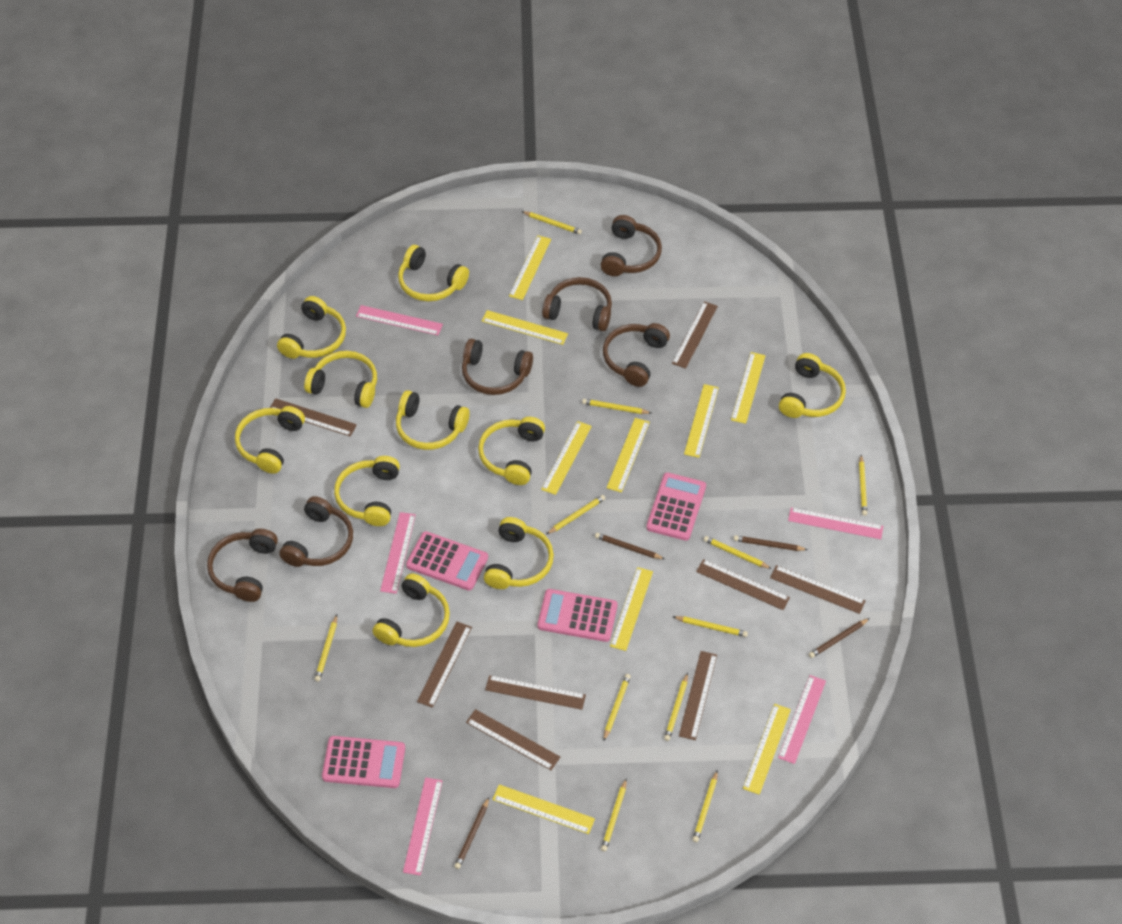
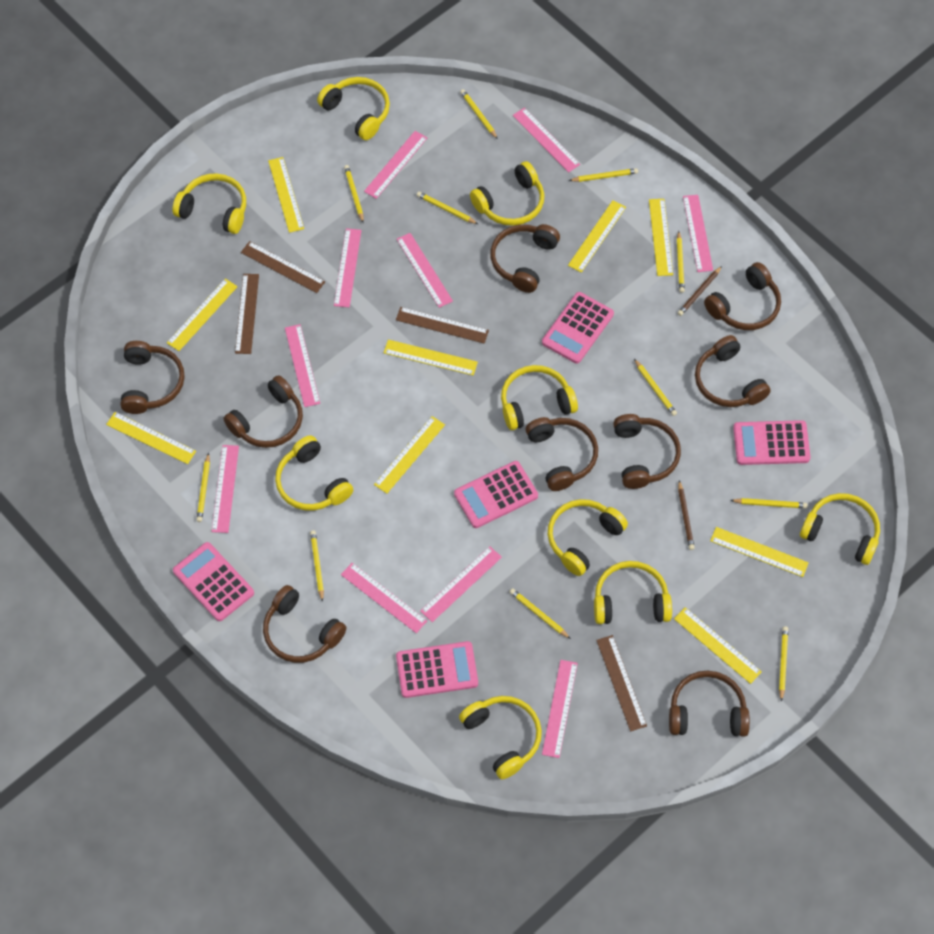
brown headphones: [207,529,278,602] [279,496,353,567] [462,339,533,395] [542,277,612,331] [601,215,662,276] [603,323,670,387] = 6 -> [120,341,185,414] [223,375,303,448] [263,585,346,663] [490,224,560,293] [526,417,598,491] [613,414,681,489] [669,671,750,737] [695,335,771,407] [704,262,781,330] = 9
brown pencil: [454,797,489,869] [595,533,664,559] [734,535,808,551] [809,618,870,658] = 4 -> [678,266,722,316] [678,481,695,550] = 2
brown ruler: [270,398,357,436] [417,622,472,708] [466,709,560,770] [485,675,586,710] [672,301,718,369] [679,651,717,740] [696,559,790,610] [770,565,866,614] = 8 -> [235,274,259,354] [241,241,325,293] [396,307,489,344] [596,635,647,731] = 4
pink calculator: [322,736,405,788] [406,531,488,591] [538,589,617,642] [646,472,706,540] = 4 -> [173,542,254,621] [396,641,478,698] [454,461,538,528] [542,292,614,364] [733,420,810,465] = 5
pink ruler: [356,305,443,335] [380,512,416,594] [403,777,443,876] [778,675,826,764] [788,508,883,539] = 5 -> [211,445,239,533] [285,324,320,407] [334,228,361,307] [341,563,427,633] [364,131,427,199] [397,233,453,308] [420,546,502,622] [513,108,580,172] [542,660,578,758] [683,195,713,272] = 10
yellow headphones: [235,406,305,474] [277,296,346,359] [304,351,377,408] [334,456,400,526] [372,573,450,647] [396,390,470,450] [398,245,469,301] [478,417,545,485] [484,517,554,589] [779,353,846,418] = 10 -> [172,174,246,234] [275,436,353,511] [317,77,390,140] [459,696,542,779] [470,161,544,226] [501,365,578,430] [548,499,628,576] [594,561,672,624] [800,493,880,565] = 9

